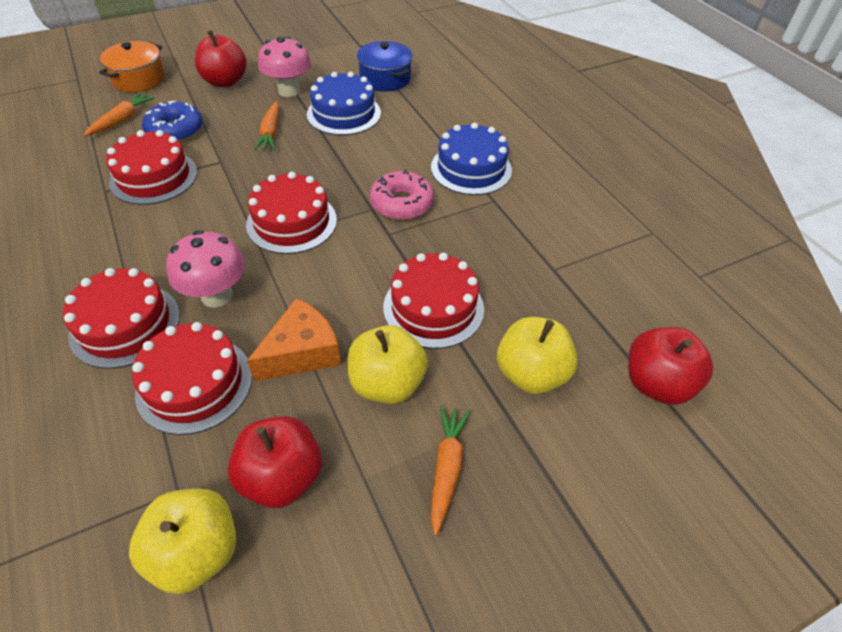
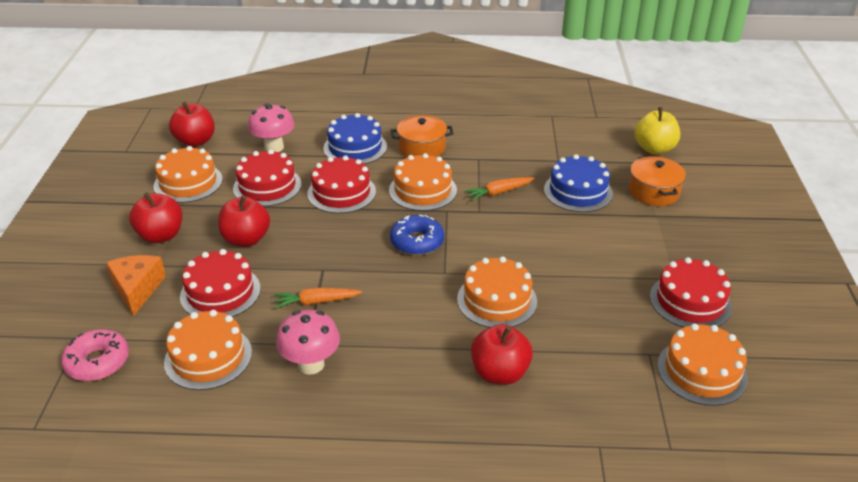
blue pot: [357,41,413,92] = 1 -> none = 0
orange cake: none = 0 -> [154,146,222,203] [164,310,252,390] [389,153,457,211] [457,256,537,328] [657,323,748,406] = 5
orange carrot: [84,92,155,136] [254,101,279,151] [431,405,471,536] = 3 -> [274,288,362,309] [464,177,534,201] = 2
orange pot: [99,41,165,92] = 1 -> [391,115,454,158] [629,156,686,206] = 2
red apple: [195,30,247,87] [228,416,322,508] [628,327,713,405] = 3 -> [129,192,183,243] [169,102,215,147] [218,195,270,247] [471,324,533,385] = 4
red cake: [63,268,180,369] [106,130,197,205] [132,322,252,435] [246,172,337,254] [383,253,484,349] = 5 -> [180,249,260,317] [233,149,301,207] [307,155,376,213] [650,257,732,328] = 4
yellow apple: [129,489,236,594] [348,325,428,404] [497,317,578,394] = 3 -> [634,107,680,154] = 1

